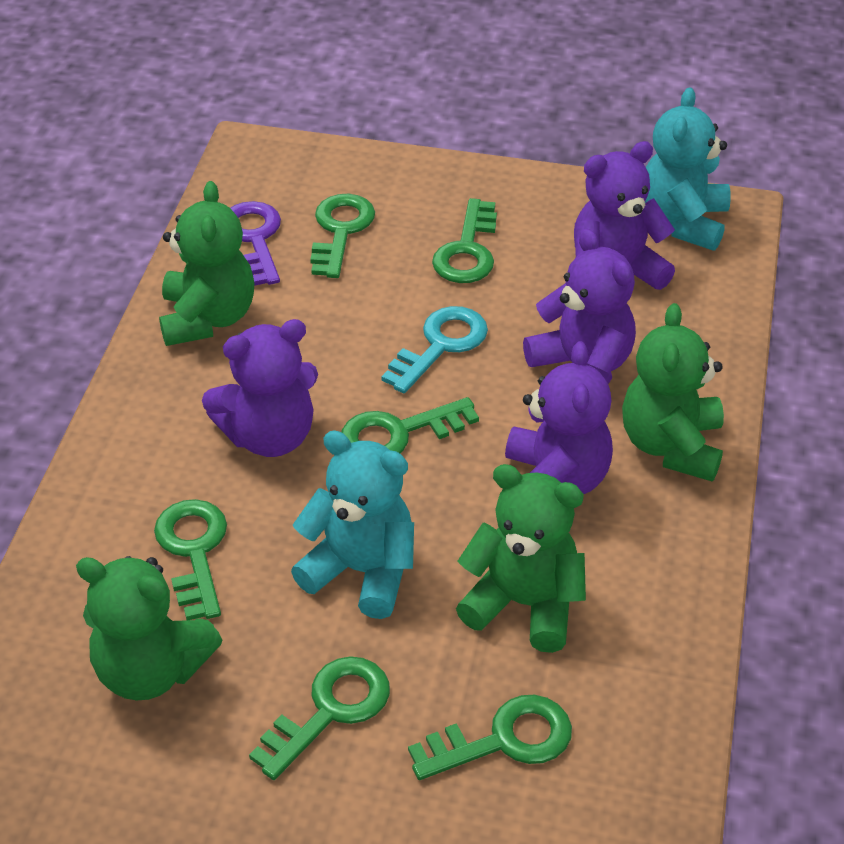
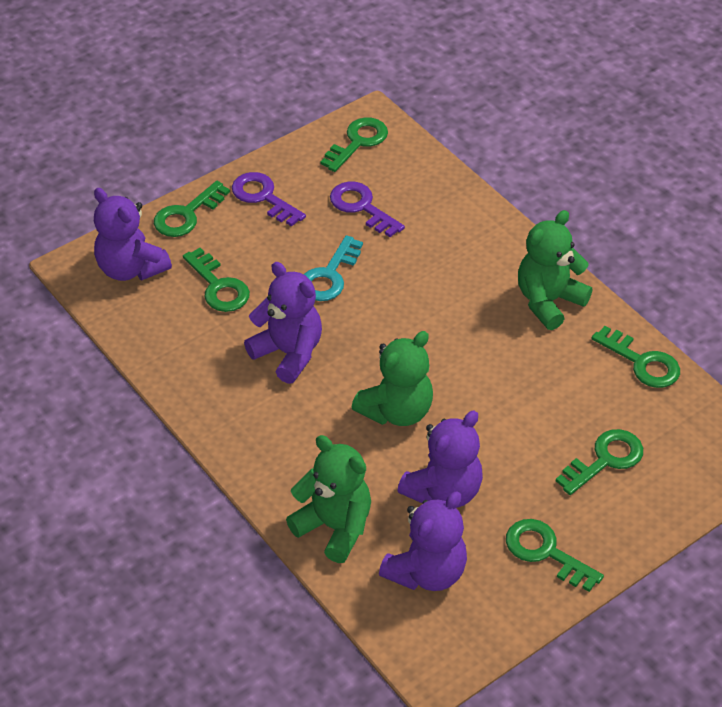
green teddy bear: [76,556,222,700] [159,181,254,346] [456,464,586,653] [622,303,724,482] = 4 -> [286,435,371,563] [352,331,433,426] [518,210,592,330] = 3
purple key: [231,201,281,286] = 1 -> [232,172,306,227] [330,181,405,237] = 2
turquoise teddy bear: [291,430,414,619] [645,87,731,251] = 2 -> none = 0

